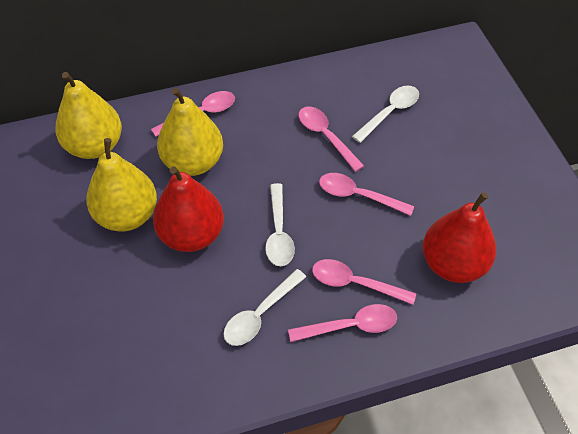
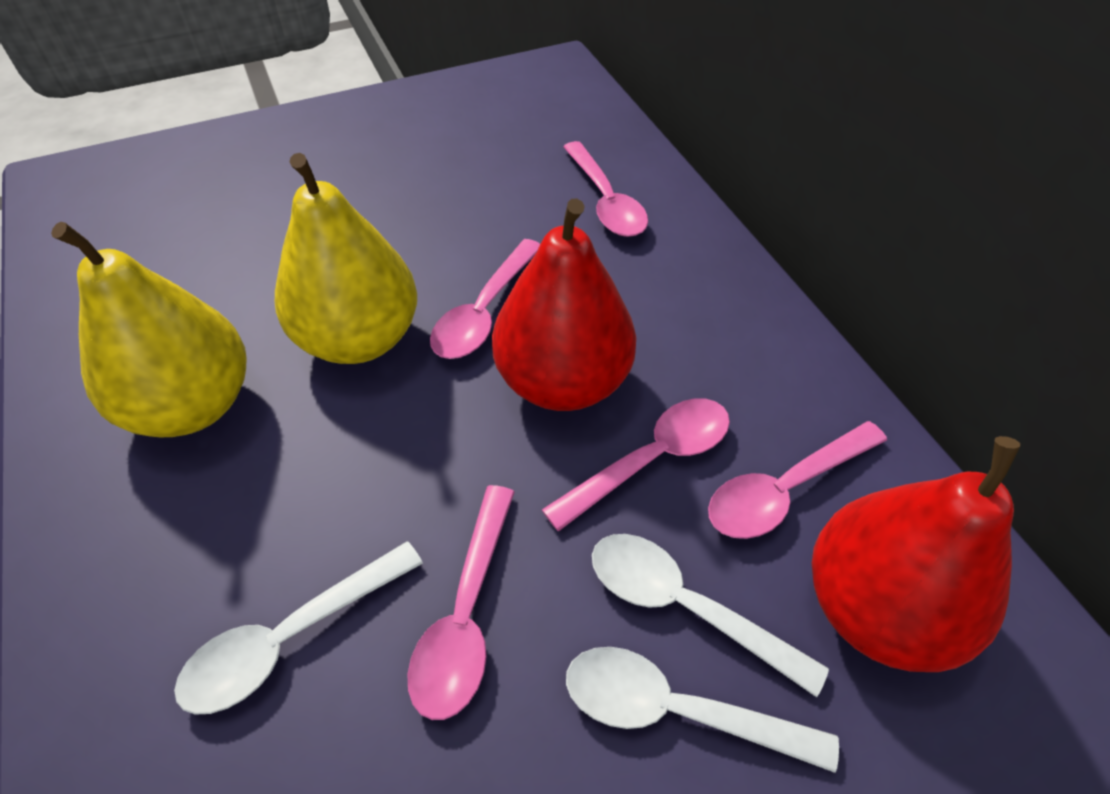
yellow pear: [56,72,122,159] [87,138,157,232] [157,88,223,176] = 3 -> [51,222,247,437] [275,153,417,364] = 2

